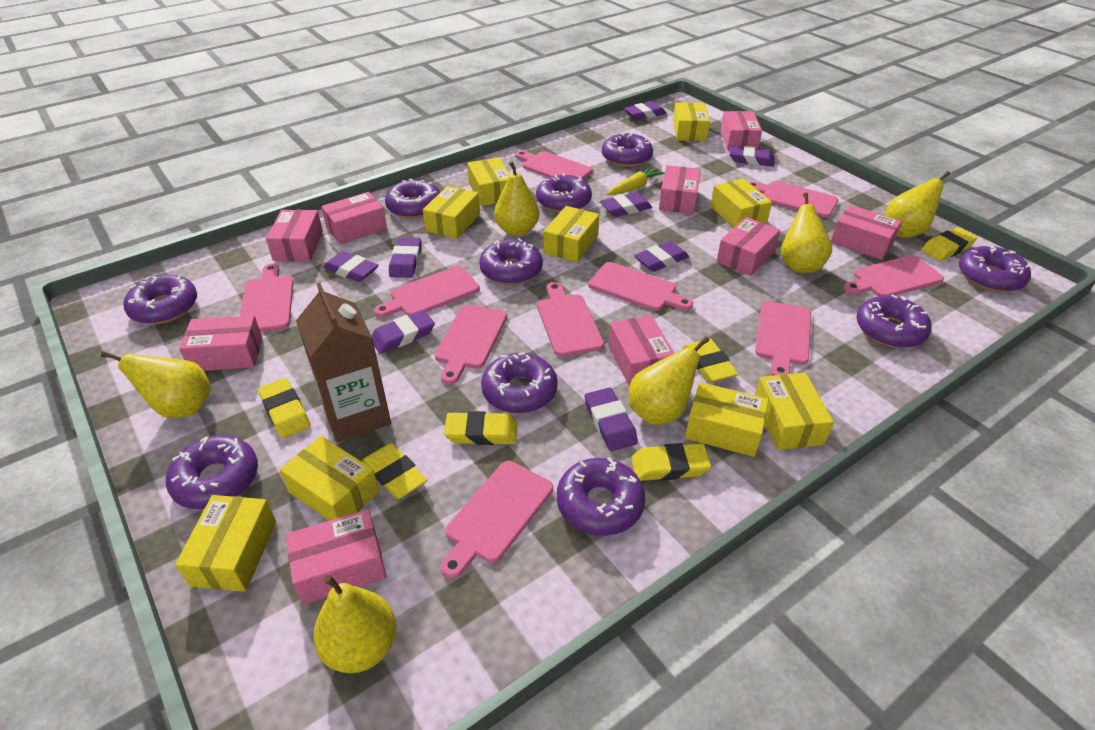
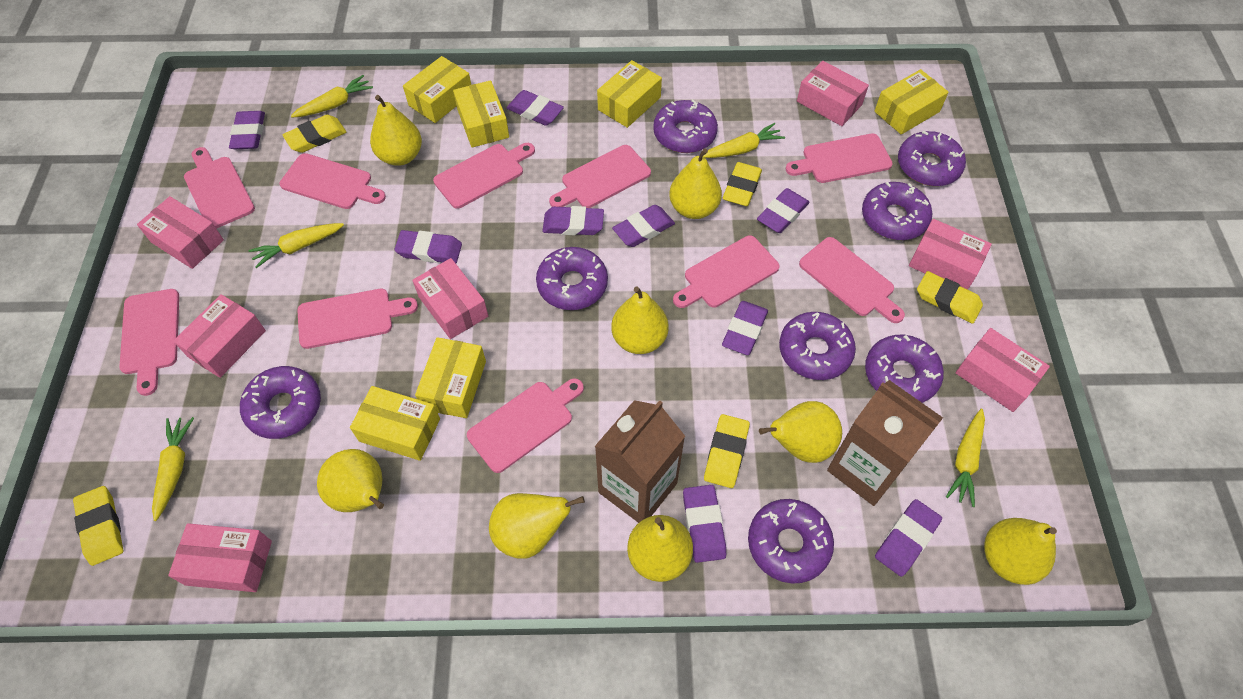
brown carton: [296,283,391,442] = 1 -> [595,400,685,523] [827,380,943,506] = 2
pink box: [179,315,263,371] [266,210,323,261] [286,509,386,605] [321,192,387,244] [608,315,675,387] [659,165,701,214] [717,217,780,276] [720,111,762,150] [831,205,902,260] = 9 -> [137,196,224,269] [168,523,272,592] [173,294,266,378] [412,258,488,339] [797,61,869,126] [909,219,992,290] [956,328,1050,412] = 7
purple donut: [123,274,197,324] [166,435,258,509] [385,178,440,219] [479,238,543,285] [481,352,558,414] [536,173,592,213] [557,458,645,536] [602,132,653,167] [856,294,932,348] [959,244,1031,293] = 10 -> [240,366,321,439] [536,247,608,310] [653,99,718,153] [748,499,834,584] [779,312,856,380] [862,182,932,240] [865,335,944,403] [898,131,966,186] = 8
purple eraser: [323,251,379,282] [371,310,435,354] [389,237,421,278] [585,388,638,451] [600,192,652,217] [624,102,666,120] [634,241,689,272] [729,145,775,167] = 8 -> [229,111,265,149] [395,230,462,263] [507,90,564,126] [543,206,604,235] [612,205,675,247] [683,485,726,563] [722,301,768,355] [757,188,810,233] [875,499,942,577] = 9
yellow box: [175,495,276,592] [280,436,379,521] [423,186,480,239] [467,157,510,206] [543,206,599,262] [673,102,710,141] [685,382,769,457] [710,179,772,228] [755,372,834,450] = 9 -> [350,386,440,461] [403,56,471,123] [415,337,486,418] [453,80,509,148] [597,60,662,128] [874,69,949,134] = 6
yellow carrot: [607,166,665,195] = 1 -> [152,417,194,521] [249,223,344,268] [291,75,373,118] [703,123,785,158] [946,409,985,507] = 5
yellow eraser: [258,378,310,439] [362,443,427,499] [444,411,517,445] [631,443,711,481] [683,339,738,383] [921,227,977,261] = 6 -> [73,486,123,566] [282,115,346,153] [704,414,750,488] [722,162,762,206] [917,271,983,324] = 5
yellow pear: [101,351,211,418] [313,575,397,673] [494,161,539,236] [629,336,709,425] [781,193,832,273] [885,171,950,238] = 6 -> [317,449,384,512] [370,95,422,166] [489,493,585,559] [611,287,669,354] [627,515,693,582] [669,148,722,219] [759,401,842,463] [984,518,1057,585] = 8

